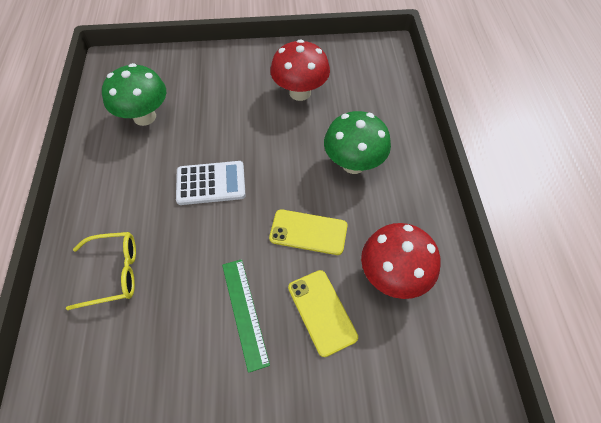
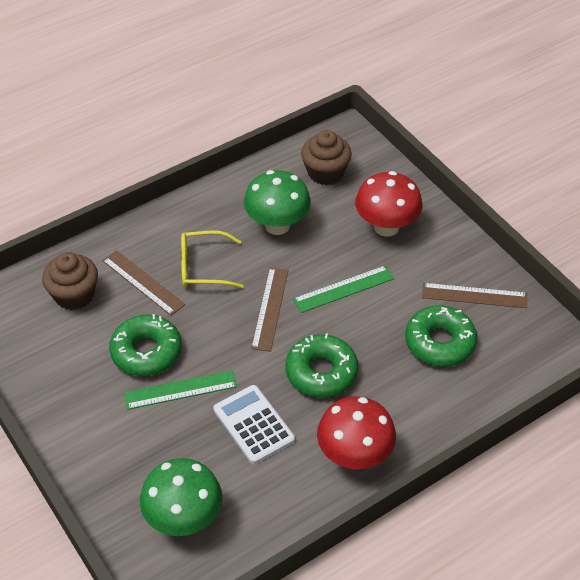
brown cupcake: none = 0 -> [42,252,98,310] [301,130,352,185] = 2
brown ruler: none = 0 -> [102,250,185,316] [251,268,288,352] [422,283,527,308] = 3
green donut: none = 0 -> [109,314,182,376] [285,333,358,398] [405,305,477,366] = 3
green ruler: [222,259,270,373] = 1 -> [124,370,237,410] [293,266,394,313] = 2
yellow phone: [269,209,347,255] [288,270,358,357] = 2 -> none = 0

